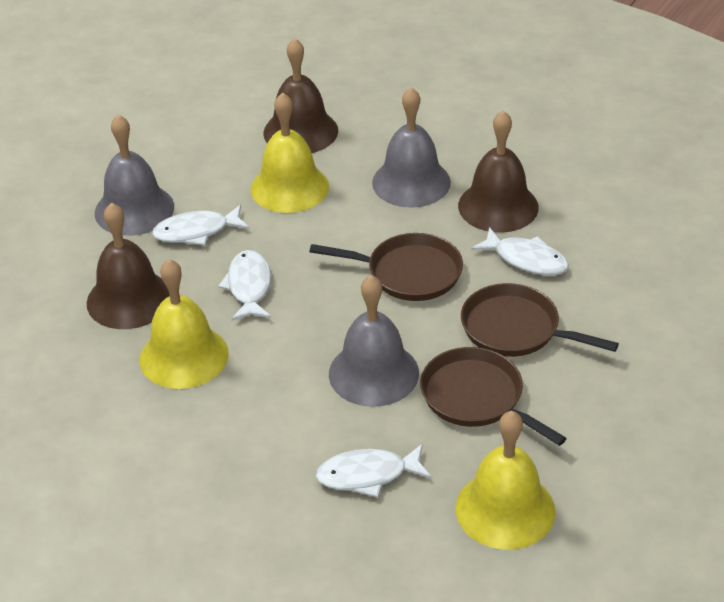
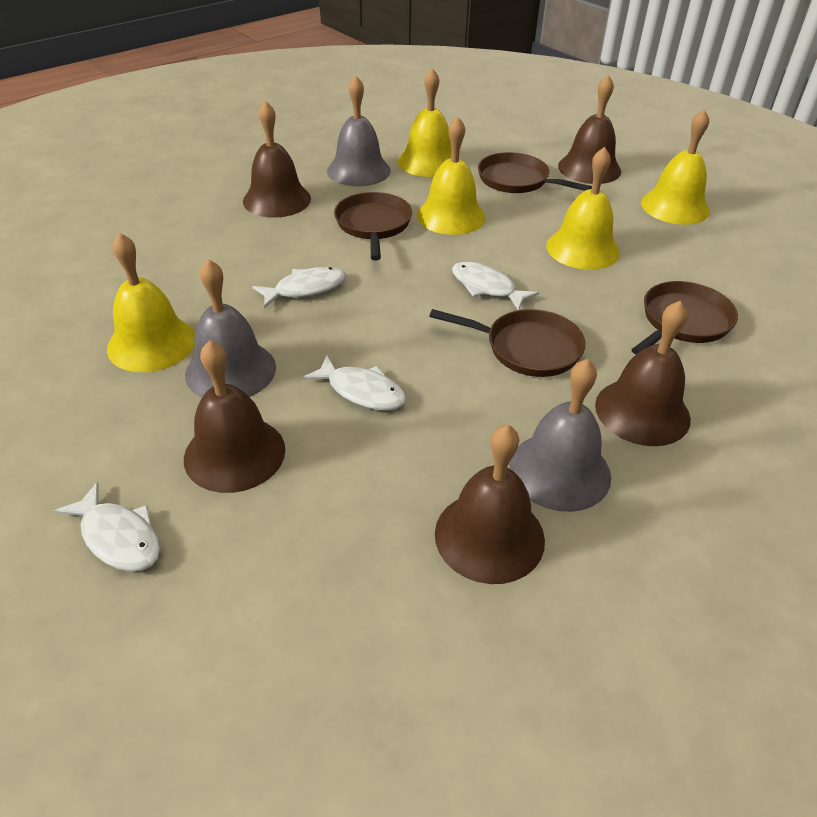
brown bell: [87,203,170,329] [263,38,338,153] [458,110,539,233] = 3 -> [184,340,285,493] [243,101,311,217] [435,424,545,584] [558,75,621,184] [595,301,691,446] = 5
brown pan: [309,233,463,301] [420,347,567,446] [461,283,619,357] = 3 -> [334,192,412,260] [429,309,586,377] [478,152,592,193] [631,281,738,354] = 4
yellow bell: [140,259,229,389] [251,92,329,213] [456,411,555,550] = 3 -> [107,233,195,372] [398,68,452,177] [417,117,486,235] [546,147,620,270] [641,109,710,225] = 5

